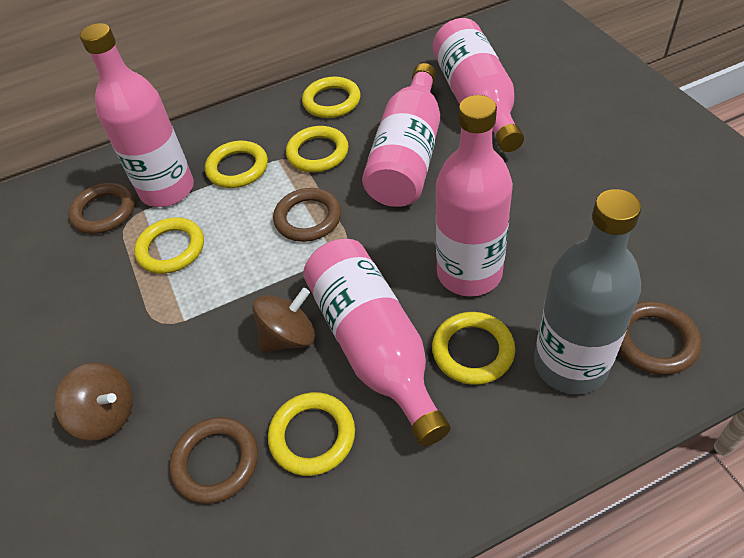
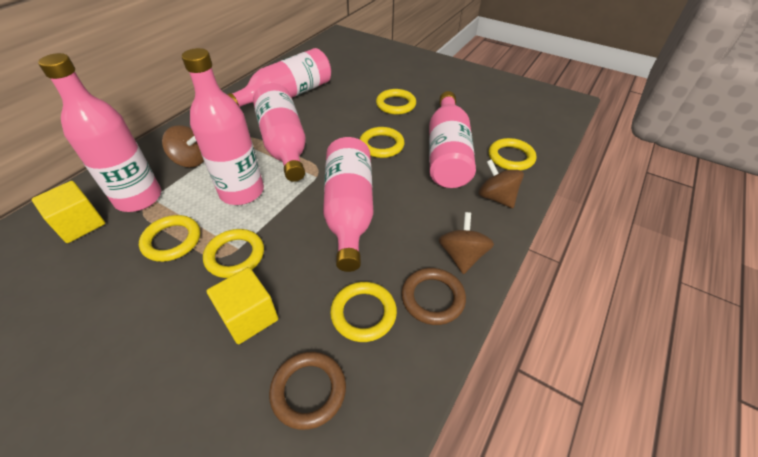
brown ring: [68,183,135,234] [169,417,258,504] [273,188,341,242] [619,301,701,375] = 4 -> [269,352,346,430] [401,268,466,325] = 2
brown spinning top: [55,363,133,441] [252,288,315,353] = 2 -> [162,125,204,167] [439,212,494,274] [479,159,524,208] = 3
grey bottle: [534,189,641,394] = 1 -> none = 0
pink bottle: [80,23,194,207] [303,239,450,446] [362,63,440,207] [433,18,524,152] [435,95,513,297] = 5 -> [38,53,161,212] [182,48,264,205] [227,48,331,107] [253,83,306,182] [323,137,373,272] [429,91,476,188] = 6
yellow cube: none = 0 -> [32,181,105,243] [207,267,278,344] = 2

